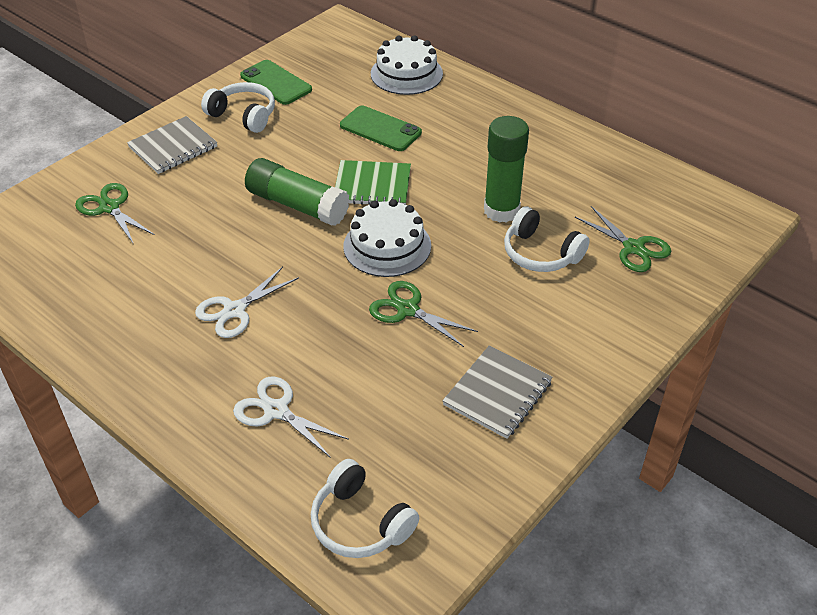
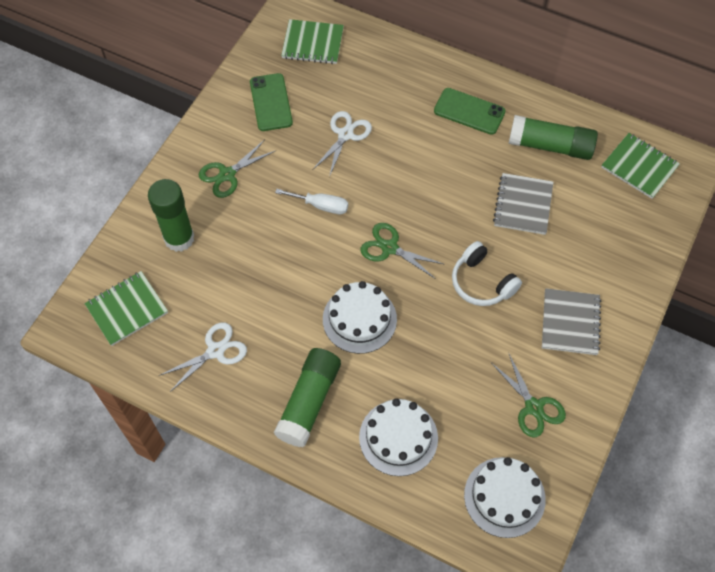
green glue stick: [245,158,350,226] [484,116,529,223] = 2 -> [148,179,194,252] [274,348,341,447] [509,115,598,160] = 3
green notebook: [335,160,411,205] = 1 -> [84,271,168,346] [281,19,344,64] [601,133,680,199] = 3
white cake: [343,199,431,277] [371,35,443,95] = 2 -> [323,281,397,354] [359,398,438,476] [464,457,546,538] = 3
white headphones: [201,82,275,133] [311,459,419,558] [504,206,590,272] = 3 -> [452,241,522,306] = 1
white screwdriver: none = 0 -> [275,189,348,214] = 1

